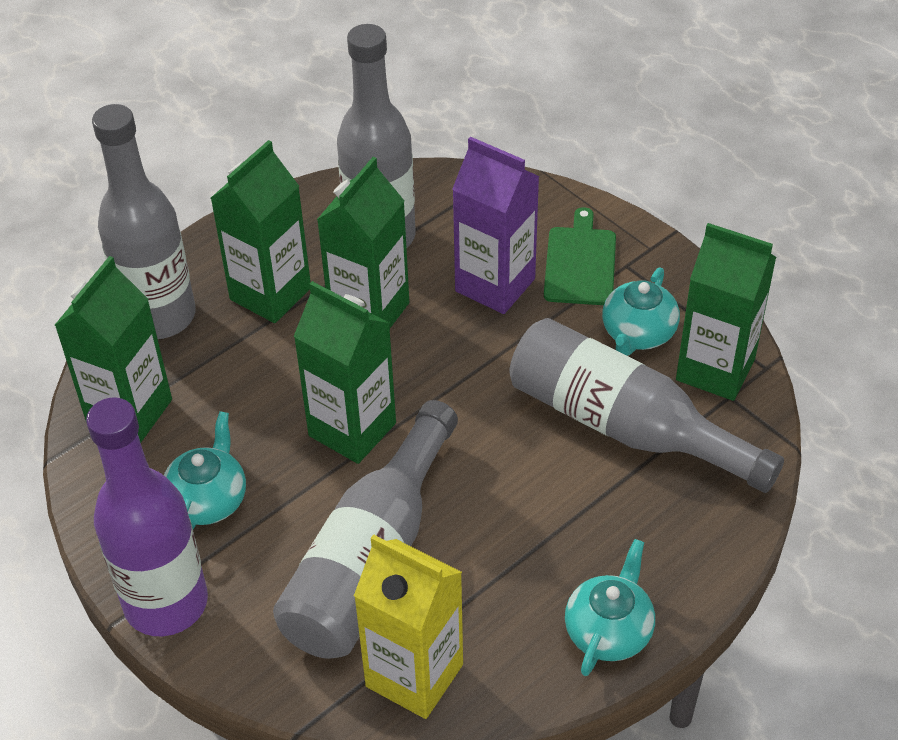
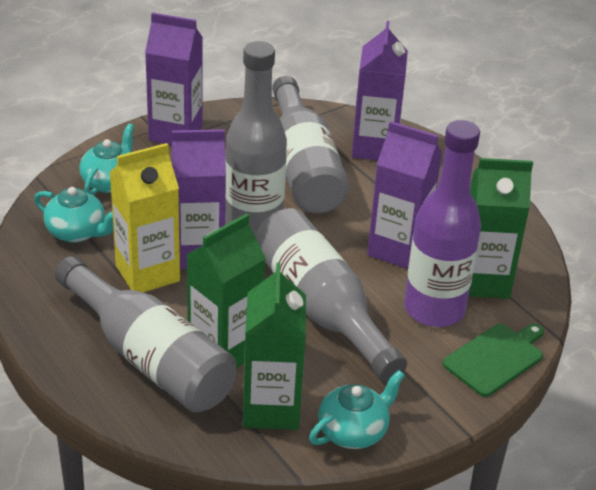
green carton: [54,256,172,443] [211,140,311,323] [293,281,396,464] [317,157,409,328] [676,223,776,401] = 5 -> [186,213,266,368] [243,263,306,430] [468,158,533,299] = 3
purple carton: [452,137,540,314] = 1 -> [145,13,203,145] [172,129,226,269] [352,21,408,160] [367,121,442,269] = 4

